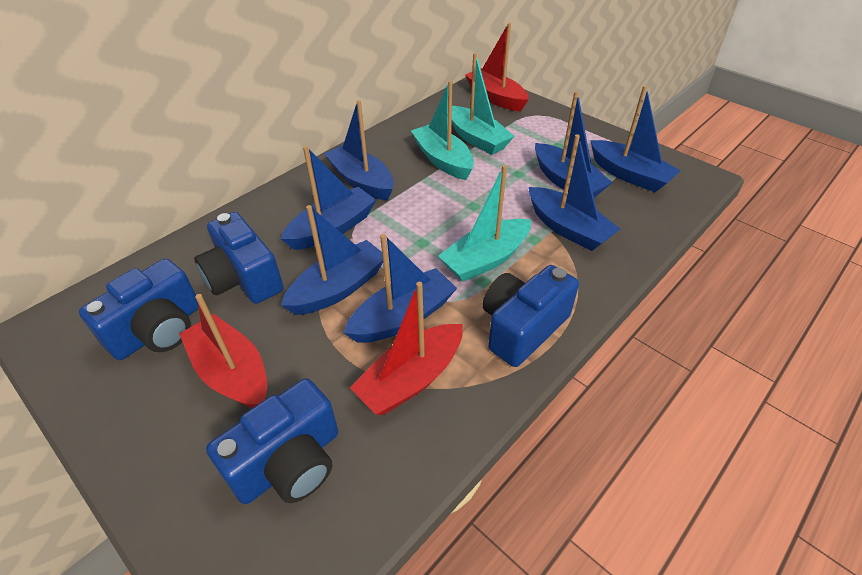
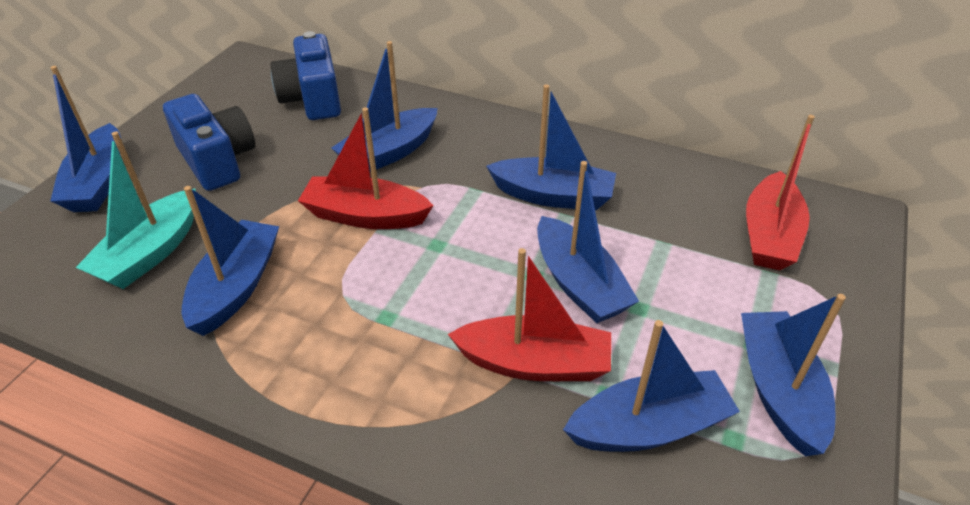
blue camera: [79,259,198,360] [194,212,284,304] [206,378,338,504] [483,265,579,367] = 4 -> [163,94,255,191] [270,31,341,120] = 2
turquoise boat: [411,81,474,180] [438,165,531,282] [452,53,514,155] = 3 -> [75,131,196,289] = 1

